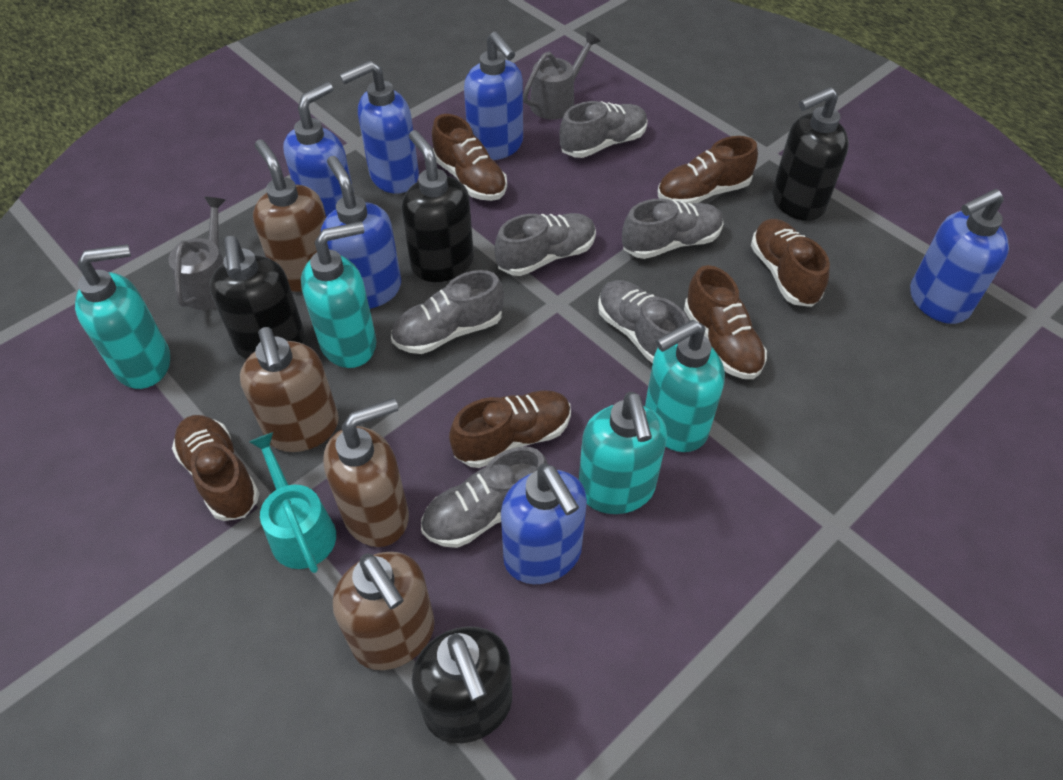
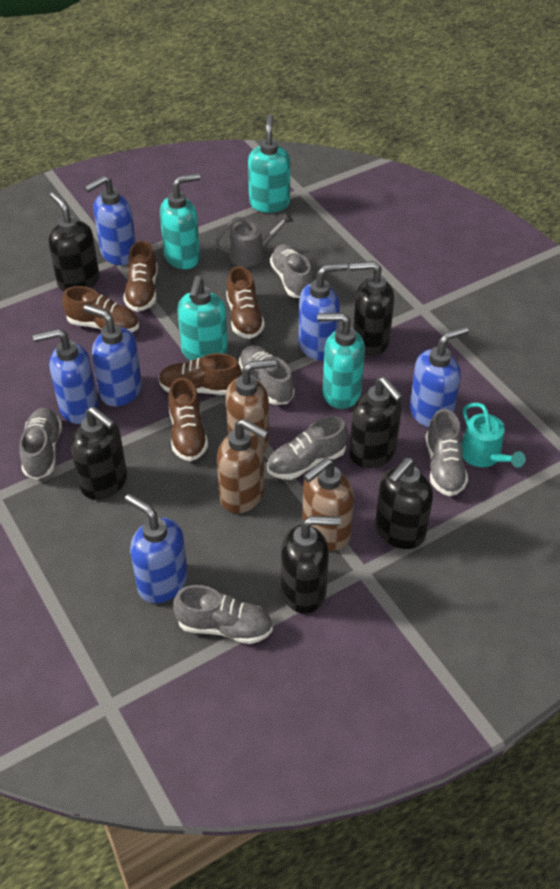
black soap dispenser: [209,236,305,360] [402,130,474,282] [412,627,512,743] [772,87,849,221] = 4 -> [49,192,100,291] [71,406,127,500] [281,516,341,614] [349,377,403,468] [350,261,394,356] [375,458,433,549] = 6
brown shoe: [172,415,259,521] [432,114,507,201] [449,390,571,468] [658,136,758,204] [684,265,767,379] [751,219,830,307] = 6 -> [62,286,139,332] [124,241,158,312] [158,353,242,395] [169,378,208,461] [226,266,265,339] = 5
brown soap dispenser: [240,327,339,452] [253,140,326,292] [323,398,409,547] [333,552,435,670] = 4 -> [217,419,269,513] [226,359,276,453] [302,458,354,551] = 3
grey watering can: [168,197,225,310] [523,32,600,119] = 2 -> [215,212,294,267] = 1

